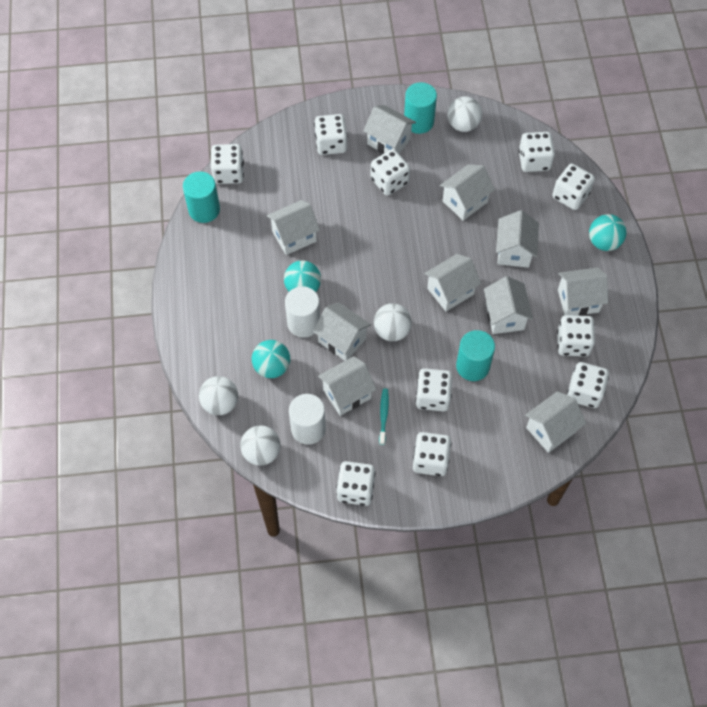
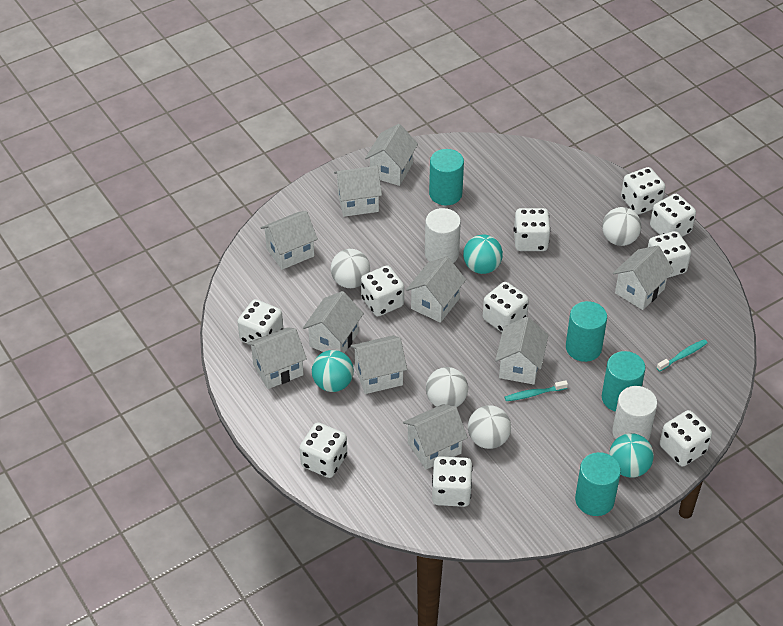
turquoise cylinder: [183,171,220,223] [404,82,437,134] [456,330,495,381] = 3 -> [429,149,464,205] [566,301,607,362] [575,452,621,516] [602,351,646,412] = 4
turquoise toothbrush: [379,389,389,445] = 1 -> [505,380,568,401] [657,339,707,371] = 2

